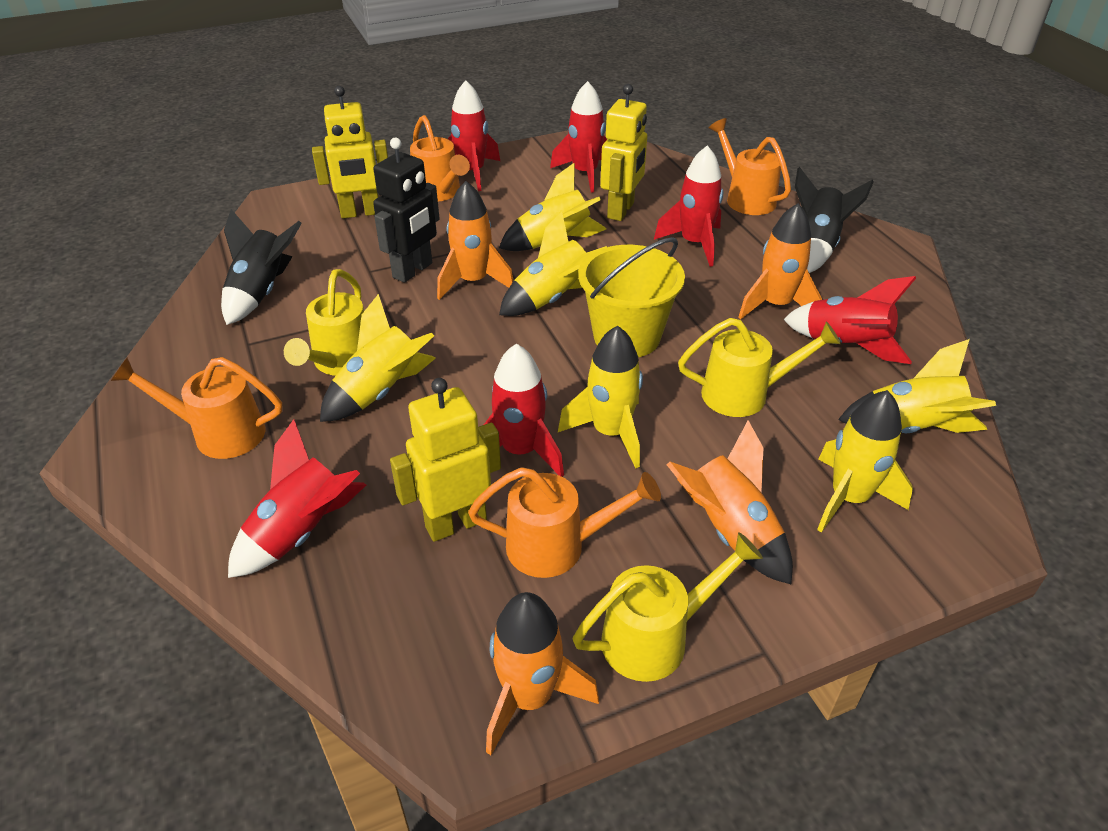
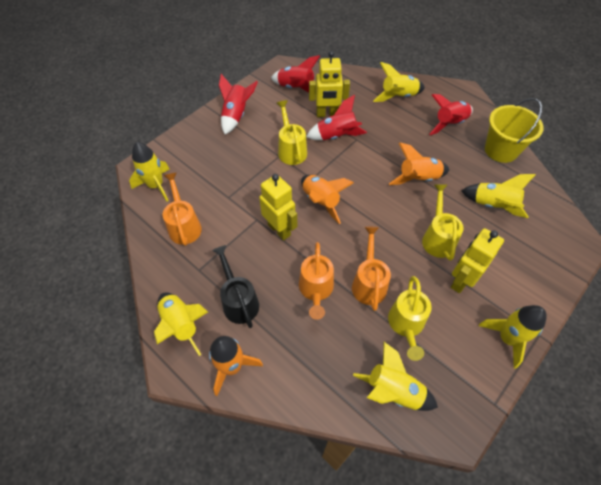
black robot: [373,138,440,283] = 1 -> none = 0
black rocket: [221,209,302,325] [795,167,874,273] = 2 -> none = 0
black watering can: none = 0 -> [212,245,259,328] = 1
orange rocket: [437,181,514,300] [486,592,599,755] [666,420,793,584] [738,203,822,319] = 4 -> [209,336,263,396] [301,175,354,224] [389,143,449,185] = 3
orange watering can: [111,357,282,459] [410,115,470,202] [468,467,661,578] [709,118,791,215] = 4 -> [163,173,202,246] [299,242,334,320] [352,227,391,311] = 3
red rocket: [228,419,366,578] [448,80,500,191] [484,344,564,477] [550,81,607,193] [654,145,723,267] [783,276,916,364] = 6 -> [219,74,258,134] [271,55,320,93] [306,95,367,140] [429,94,473,136] = 4

